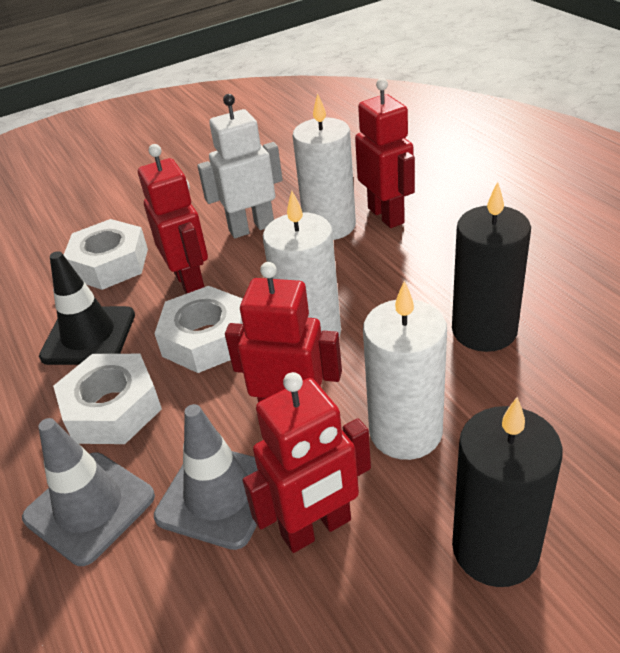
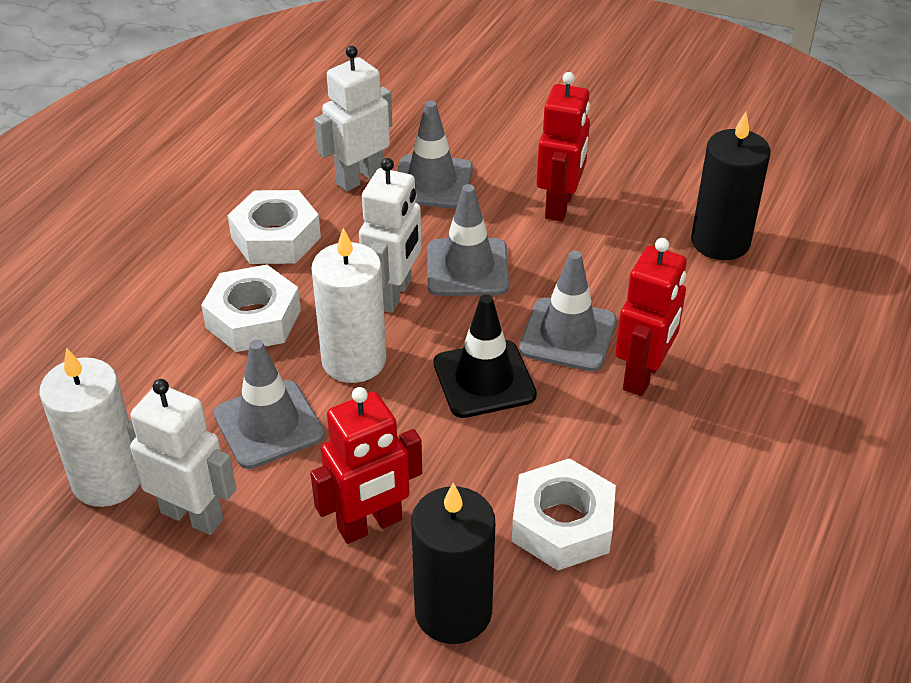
grey traffic cone: [22,418,155,566] [154,404,258,550] = 2 -> [213,339,325,469] [397,100,473,209] [428,184,509,296] [519,250,616,372] = 4
red robot: [138,144,208,294] [225,262,342,403] [243,372,371,553] [355,78,415,228] = 4 -> [310,387,422,544] [537,72,590,222] [615,238,687,396] = 3
white candle: [263,191,341,337] [293,93,356,240] [363,281,447,460] = 3 -> [39,348,140,507] [311,228,386,383] = 2
white robot: [197,94,283,238] = 1 -> [127,379,236,535] [314,46,392,191] [359,158,422,313] = 3

